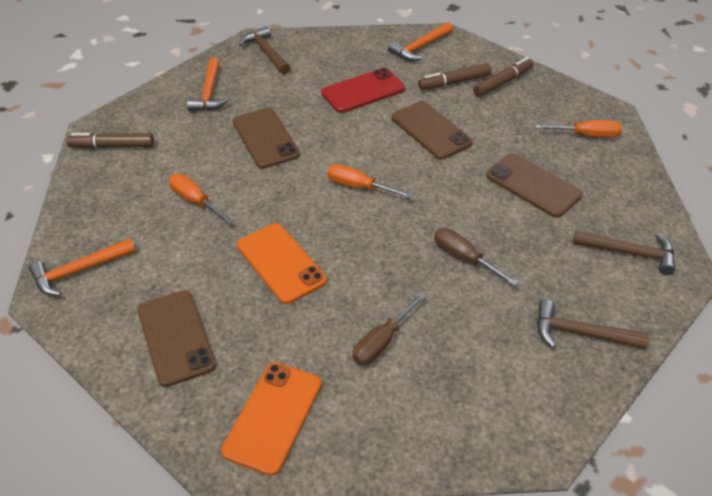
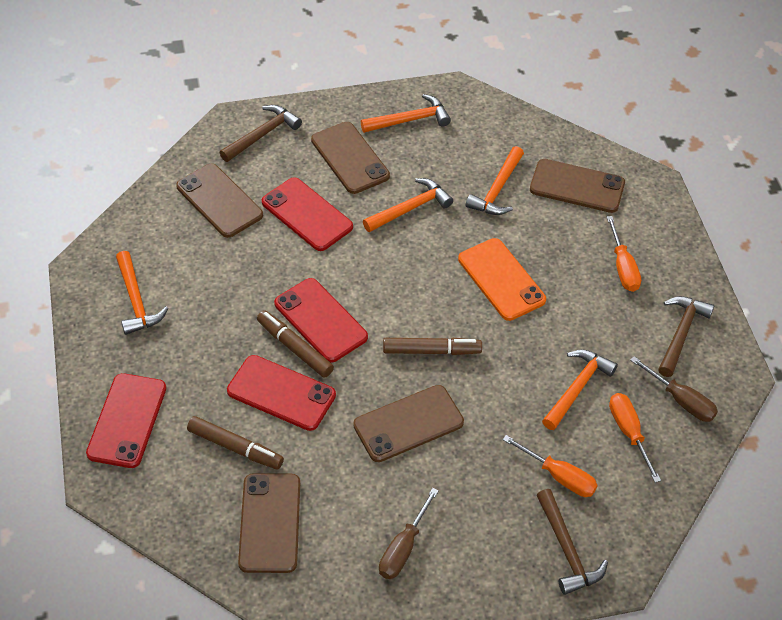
brown phone: [137,290,216,387] [233,108,300,169] [392,101,472,159] [486,153,583,218] = 4 -> [176,164,263,238] [238,473,300,573] [311,122,390,194] [353,385,464,462] [530,159,625,213] = 5
orange hammer: [29,238,136,296] [187,57,229,111] [388,22,453,61] = 3 -> [116,251,168,335] [361,94,451,133] [363,178,453,232] [466,146,524,215] [542,349,618,430] = 5
orange phone: [221,362,321,476] [237,223,327,304] = 2 -> [458,238,546,321] = 1
red phone: [321,68,405,113] = 1 -> [86,373,166,468] [227,355,336,431] [262,177,353,251] [274,278,368,363] = 4

